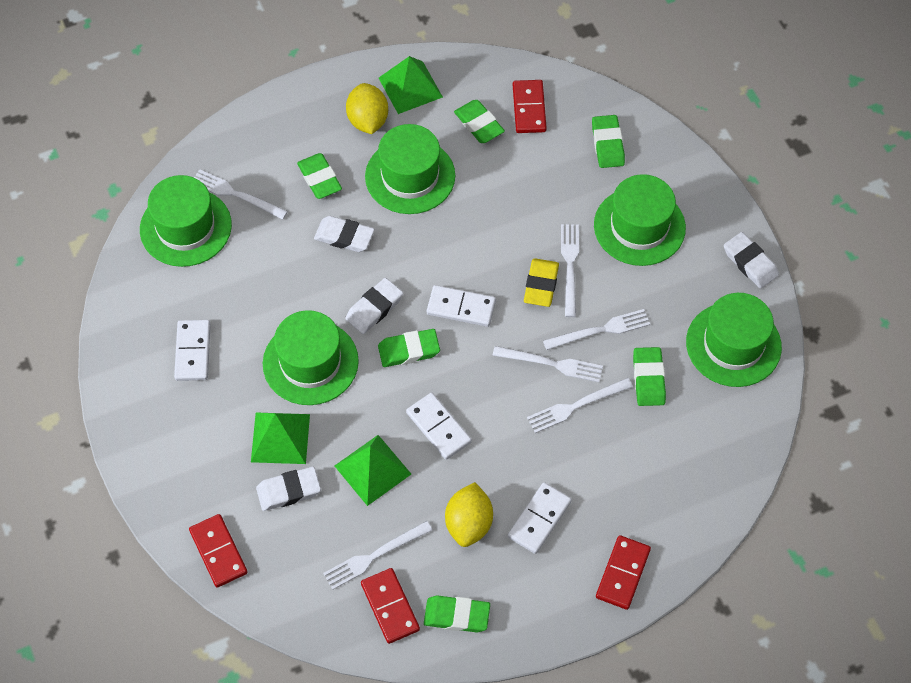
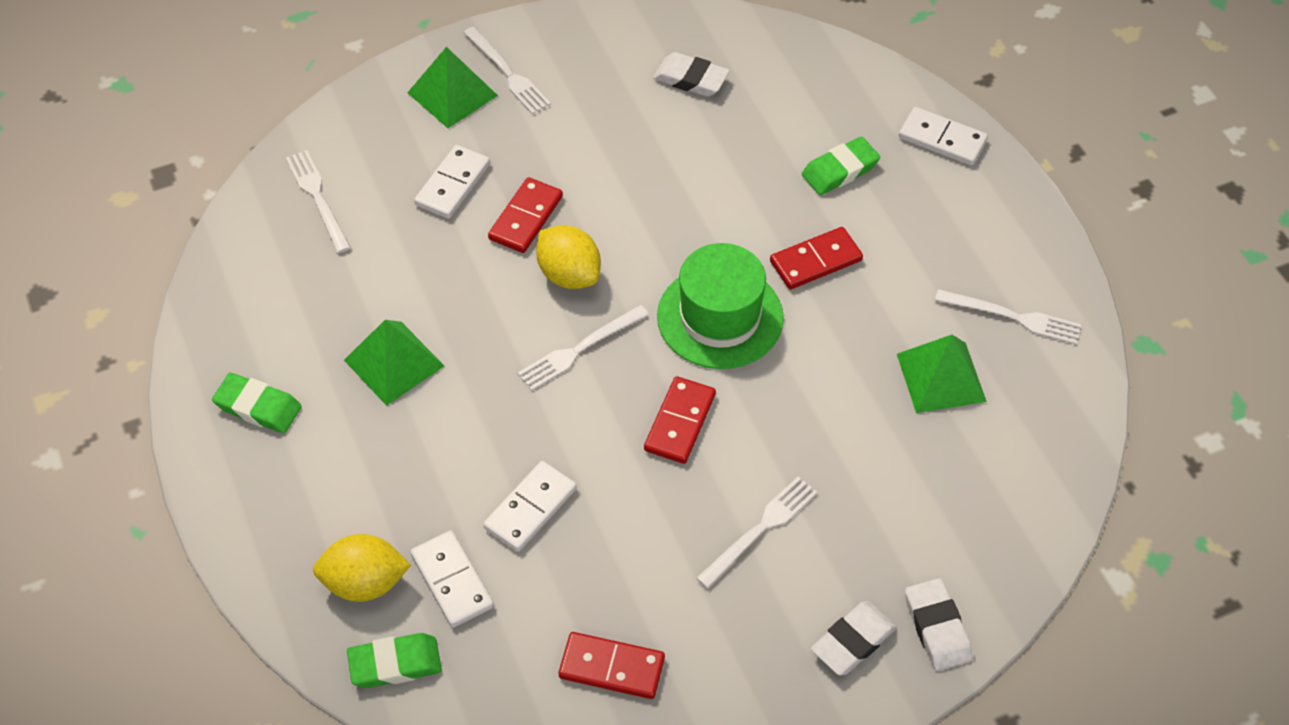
green eraser: [297,153,342,199] [378,329,440,367] [424,595,490,632] [454,100,505,143] [592,115,625,168] [633,347,666,406] = 6 -> [212,373,302,433] [347,633,442,688] [802,137,880,195] = 3
green hat: [140,175,232,267] [263,310,359,405] [365,124,455,214] [594,174,686,266] [686,293,782,387] = 5 -> [657,243,784,369] = 1
white eraser: [256,467,321,511] [314,216,375,252] [345,278,403,334] [724,232,779,289] = 4 -> [653,52,730,97] [811,601,897,676] [905,578,972,671] = 3
white fork: [194,169,288,220] [323,521,433,590] [492,346,603,382] [527,378,633,433] [543,309,650,350] [561,224,579,317] = 6 -> [286,150,351,253] [464,27,551,114] [518,305,649,391] [696,477,817,588] [935,289,1081,344] = 5
yellow eraser: [524,258,559,307] = 1 -> none = 0

